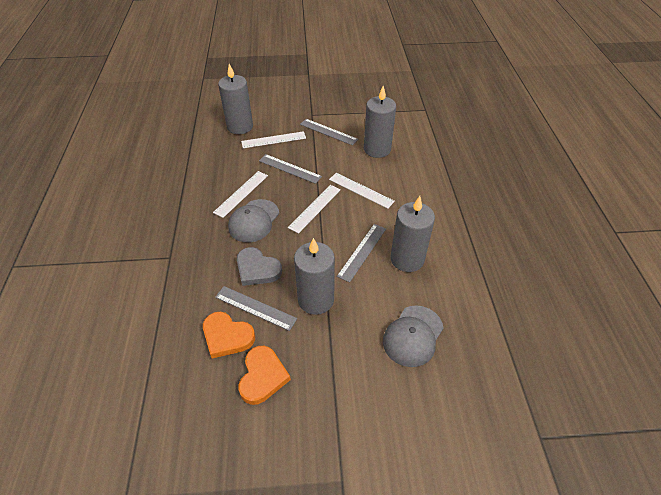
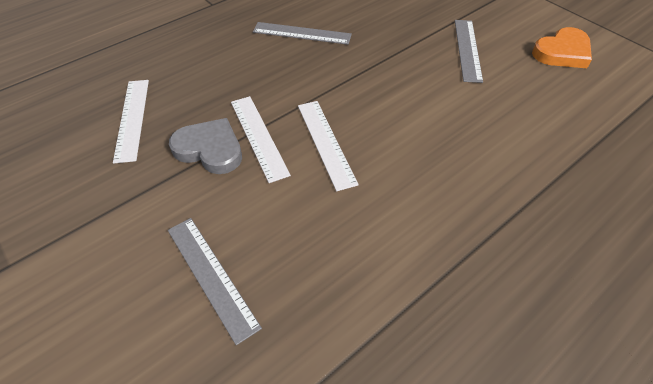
grey candle: [218,64,253,134] [294,238,335,315] [364,86,396,158] [390,196,435,272] = 4 -> none = 0
grey cap: [228,199,279,243] [383,305,444,367] = 2 -> none = 0
grey ruler: [215,286,297,331] [259,154,322,184] [300,119,358,146] [337,224,386,283] = 4 -> [168,218,262,345] [253,22,352,45] [455,20,483,83] = 3
orange heart: [203,312,255,358] [239,346,291,405] = 2 -> [532,27,592,68] = 1
white ruler: [213,171,268,218] [241,131,306,148] [288,185,341,234] [329,173,395,209] = 4 -> [113,80,149,164] [231,96,291,183] [298,101,359,191] = 3

